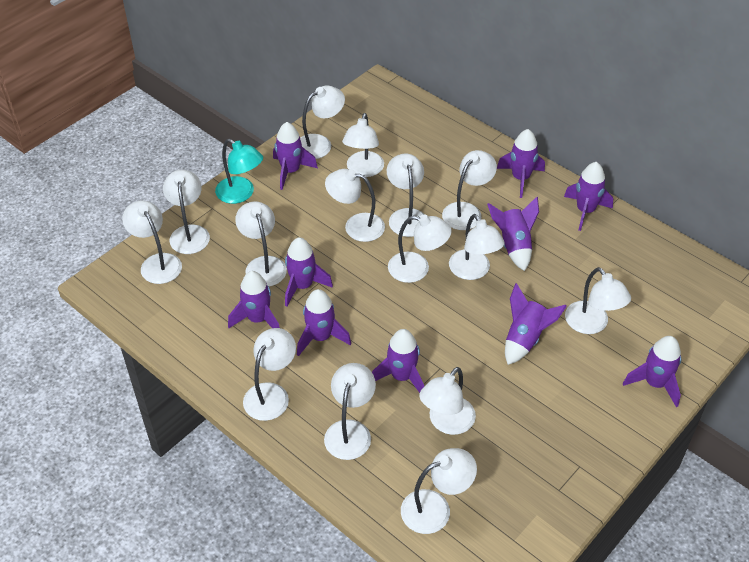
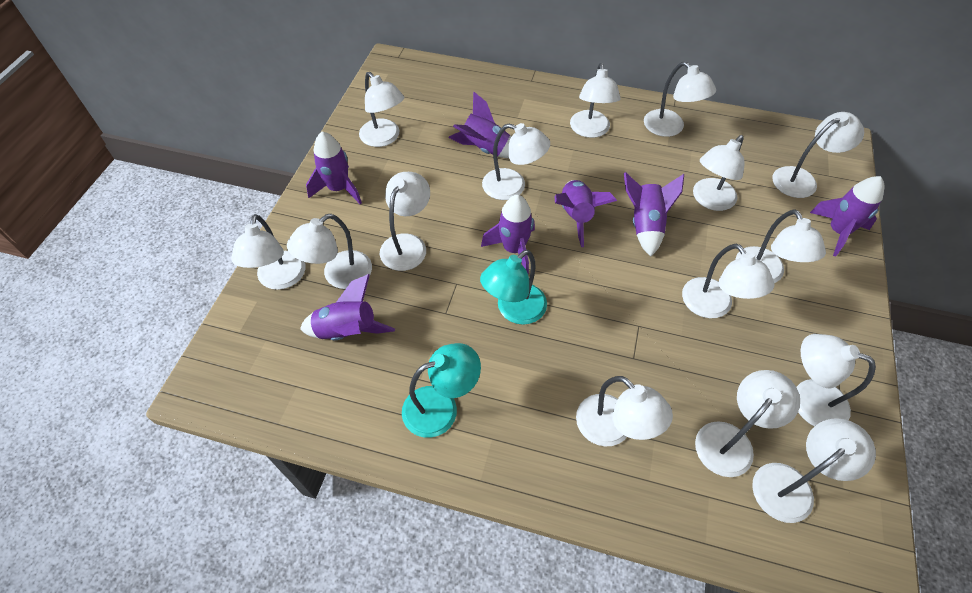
purple rocket: [228,271,280,328] [273,122,318,190] [285,237,333,307] [297,289,351,356] [372,329,424,393] [487,197,539,271] [497,129,545,198] [505,283,567,365] [564,162,613,231] [623,336,681,407] = 10 -> [300,274,395,340] [306,132,362,204] [449,92,511,158] [481,195,535,275] [555,180,617,247] [624,172,684,257] [810,176,884,257] = 7
turquoise lamp: [215,139,263,204] = 1 -> [402,343,481,438] [480,250,547,325] = 2

